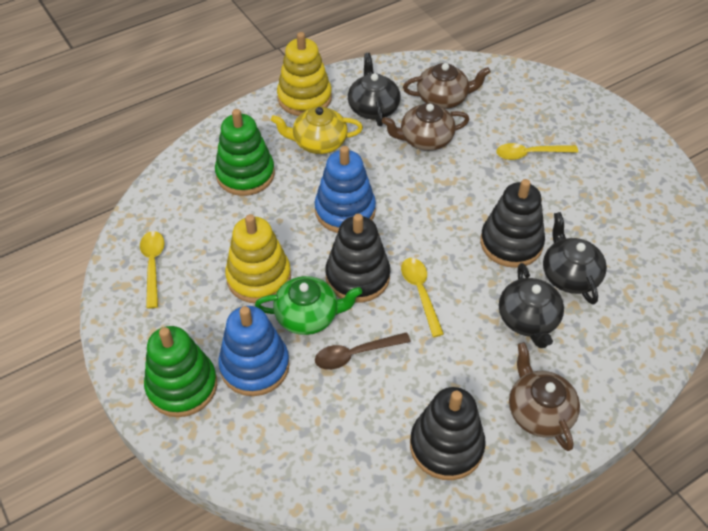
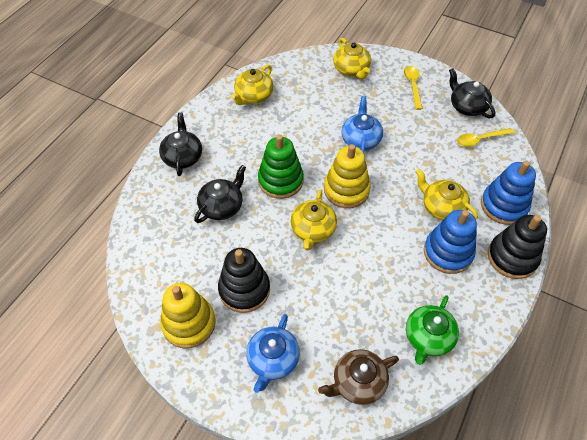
black stacking toy: [325,214,390,303] [410,387,486,480] [480,179,545,268] = 3 -> [218,248,270,313] [488,215,547,279] = 2
blue teapot: none = 0 -> [246,314,300,393] [341,96,383,154] = 2
brown spoon: [315,332,411,370] = 1 -> none = 0
brown teapot: [382,103,470,151] [403,63,491,109] [509,342,580,451] = 3 -> [318,349,399,405] = 1
green stacking toy: [144,326,217,417] [215,109,275,196] = 2 -> [258,135,304,199] = 1
yellow spoon: [140,231,165,309] [401,258,444,337] [496,143,578,160] = 3 -> [404,66,423,110] [457,128,514,147] = 2
yellow teapot: [271,106,363,154] = 1 -> [231,65,274,105] [291,190,337,251] [333,38,371,79] [415,169,478,220] = 4

